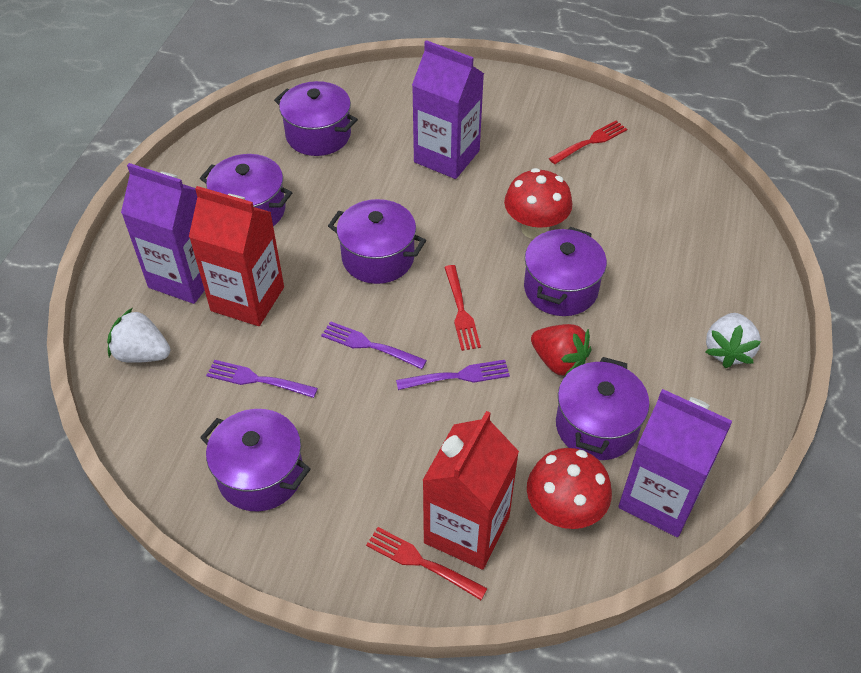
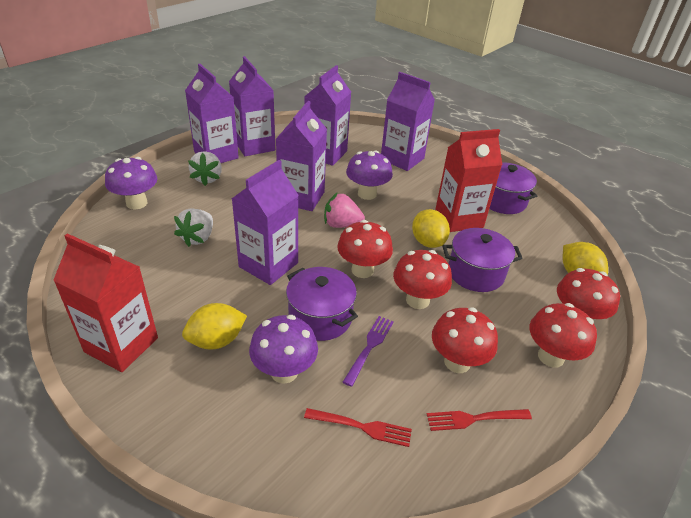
pink strawberry: none = 0 -> [324,192,365,228] = 1
purple carton: [121,163,205,304] [412,40,484,179] [618,389,732,537] = 3 -> [185,64,239,163] [229,56,275,156] [232,160,299,285] [276,101,327,211] [304,65,351,166] [381,72,435,171] = 6
purple fork: [206,360,318,398] [321,321,427,369] [396,360,510,390] = 3 -> [343,316,394,387] = 1
purple mushroom: none = 0 -> [105,157,157,209] [249,315,318,384] [346,150,393,200] = 3
purple pot: [200,154,292,226] [200,409,311,511] [274,81,358,156] [328,199,426,284] [524,227,607,316] [556,357,650,460] = 6 -> [286,267,358,341] [442,228,523,292] [489,162,537,214] = 3
red fork: [366,527,488,600] [444,265,481,351] [549,120,627,164] = 3 -> [304,408,412,447] [427,409,532,431] = 2
red mushroom: [504,168,572,239] [527,448,612,529] = 2 -> [337,220,393,278] [393,250,452,309] [432,307,498,373] [530,303,597,368] [557,268,620,319] = 5
red strawberry: [531,324,591,376] = 1 -> none = 0
yellow lemon: none = 0 -> [182,303,247,349] [412,209,450,248] [563,242,608,275] = 3

